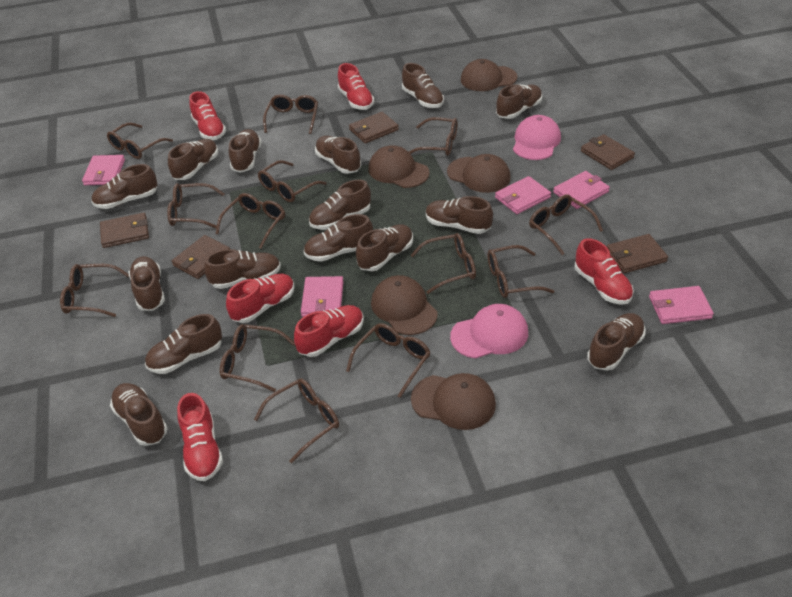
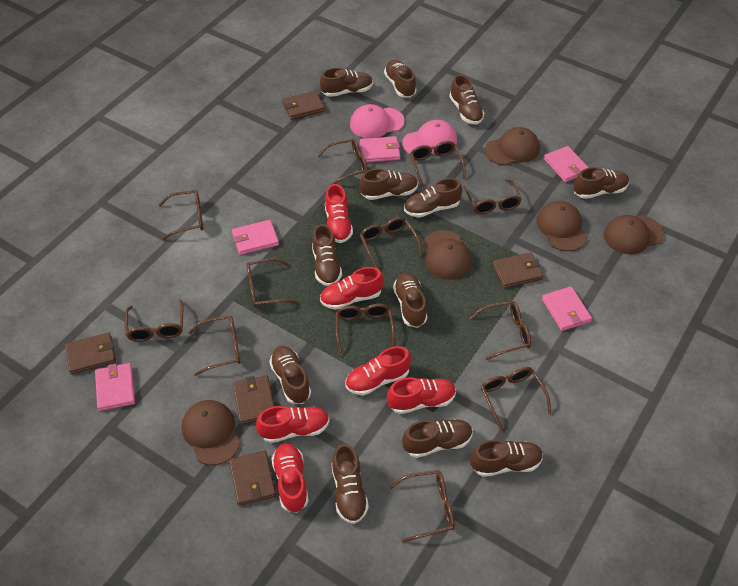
brown glasses: [60,264,129,317] [107,122,173,159] [167,183,224,228] [216,193,285,249] [220,324,295,392] [254,378,339,463] [258,160,327,202] [263,94,318,134] [346,323,431,398] [409,117,457,156] [410,233,476,294] [488,245,554,298] [529,194,603,255] = 13 -> [124,300,183,342] [158,190,203,240] [188,315,241,376] [246,258,299,308] [317,138,368,185] [335,304,395,356] [360,217,422,269] [390,470,455,543] [410,141,466,187] [463,179,522,214] [470,301,531,360] [481,367,551,431] = 12
brown shoe: [91,164,157,209] [110,383,168,446] [129,256,165,311] [145,314,222,374] [168,139,218,180] [204,249,281,289] [229,129,262,173] [303,214,373,262] [309,180,371,230] [315,136,361,174] [356,224,413,271] [402,63,444,108] [426,196,493,234] [496,84,542,119] [587,313,645,371] = 15 -> [269,346,311,404] [312,224,342,286] [320,68,373,97] [332,444,369,524] [360,168,418,200] [384,60,416,98] [393,273,427,328] [402,419,473,458] [404,178,462,218] [449,75,484,124] [471,440,543,477] [573,167,629,199] = 12

